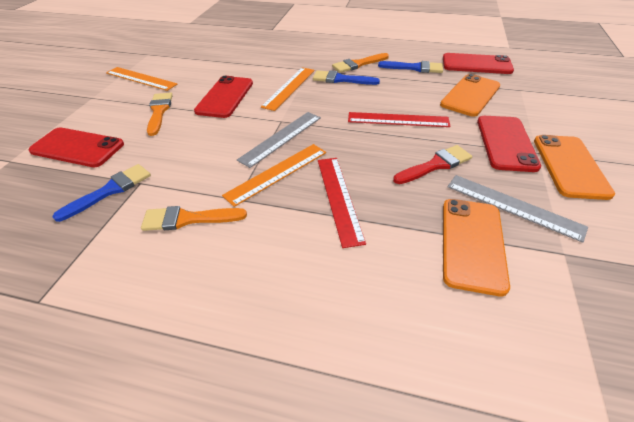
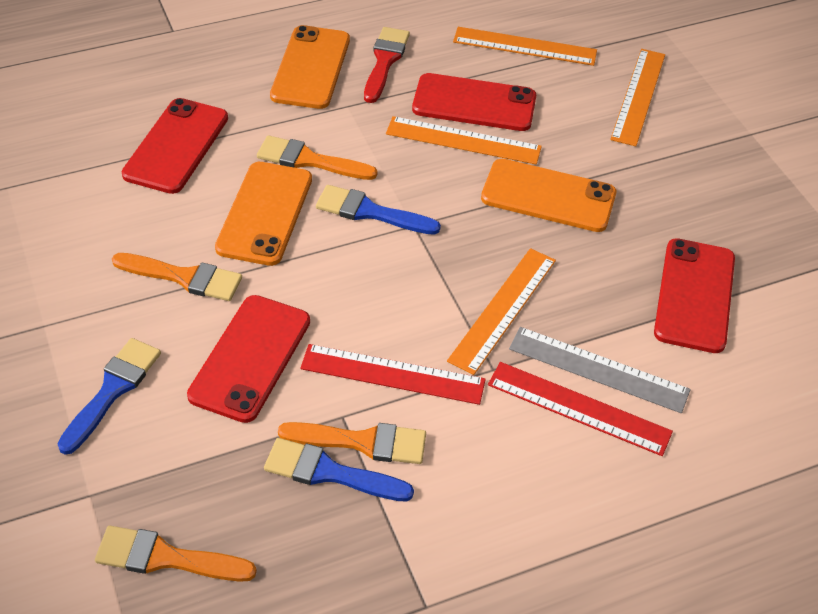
grey ruler: [237,112,321,168] [448,175,588,243] = 2 -> [509,327,691,413] = 1
orange brush: [141,206,247,231] [147,93,173,136] [332,53,389,73] = 3 -> [95,526,257,582] [112,253,242,301] [257,135,377,180] [278,422,426,464] = 4
orange ruler: [106,67,177,91] [222,144,326,207] [261,67,315,111] = 3 -> [386,116,542,165] [447,248,556,375] [453,27,597,66] [610,49,665,146] = 4

